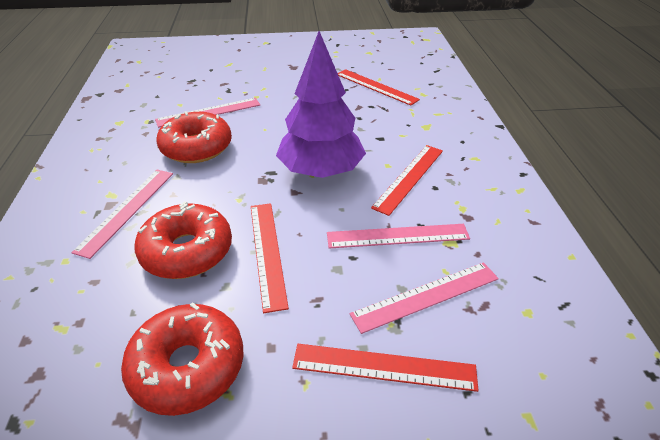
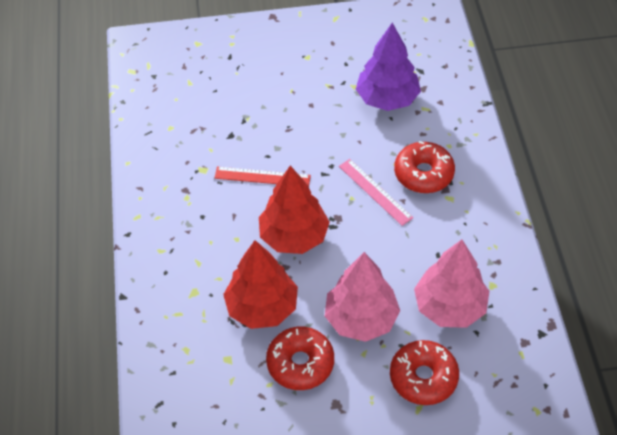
pink ruler: [71,170,173,259] [155,98,260,128] [327,224,470,249] [350,262,499,334] = 4 -> [339,159,413,226] = 1
pink tree: none = 0 -> [325,252,400,342] [414,240,489,328] = 2
red ruler: [251,203,289,313] [292,344,479,392] [338,69,420,106] [371,145,443,216] = 4 -> [215,167,311,187] = 1
red tree: none = 0 -> [223,240,298,329] [259,166,330,254] = 2

